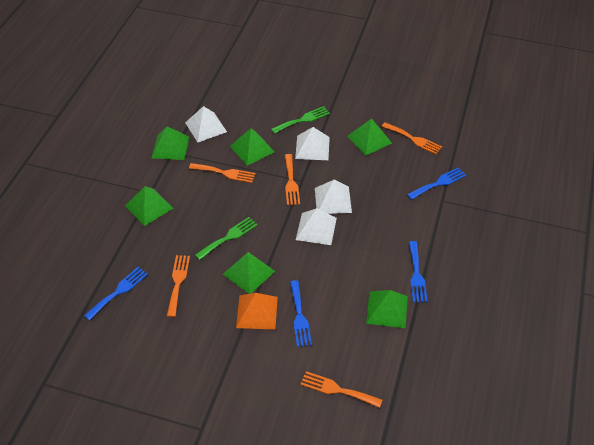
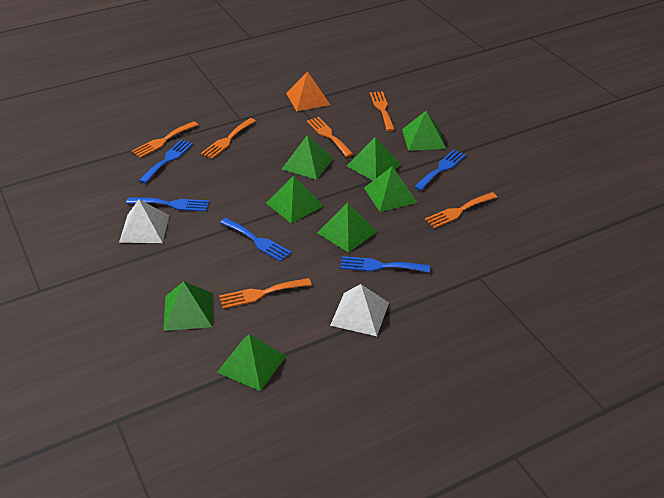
blue fork: [84,267,148,321] [290,280,312,347] [407,167,467,200] [409,241,428,302] = 4 -> [126,197,209,212] [139,139,193,184] [220,218,292,262] [340,256,430,273] [414,150,466,191] = 5
green fork: [195,217,258,260] [271,106,330,134] = 2 -> none = 0
green pyramid: [125,186,174,226] [152,126,189,160] [223,252,275,294] [230,128,275,165] [347,118,392,155] [366,290,408,328] = 6 -> [163,281,212,331] [217,334,286,391] [266,175,323,223] [282,135,334,180] [317,203,377,253] [347,137,401,181] [364,166,418,212] [402,111,446,151] = 8
orange fork: [167,255,190,317] [189,163,256,183] [285,154,300,205] [301,371,382,408] [382,122,442,154] = 5 -> [131,121,198,158] [201,118,256,159] [219,278,312,309] [307,117,353,157] [370,91,395,131] [425,192,498,228] = 6
white pyramid: [185,106,227,142] [295,127,330,160] [296,208,337,245] [315,180,352,214] = 4 -> [119,199,169,243] [330,284,389,336] = 2

